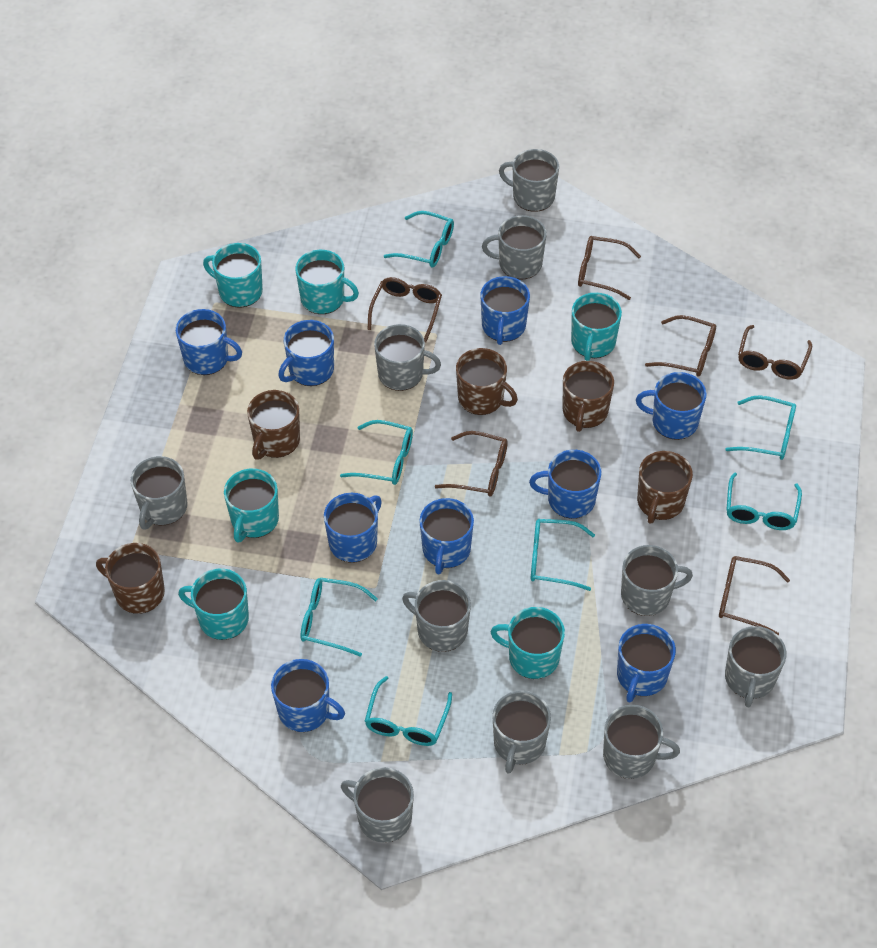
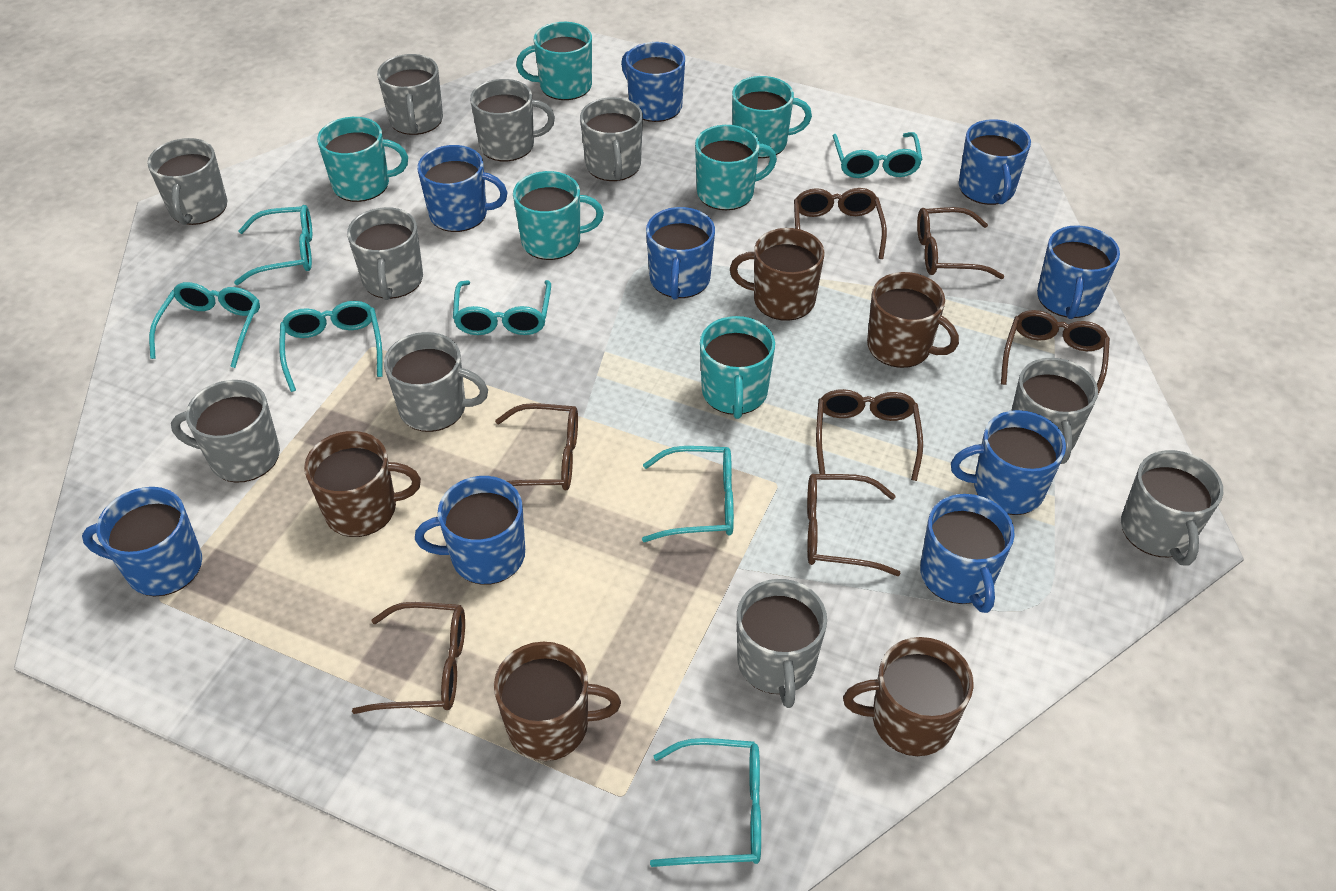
brown glasses: [368,277,442,342] [435,431,508,497] [578,236,641,300] [645,315,716,377] [719,556,790,635] [738,325,812,380] = 6 -> [352,602,465,714] [495,403,578,491] [794,188,887,259] [807,474,901,576] [816,389,923,481] [917,207,1004,279] [1001,310,1110,394] = 7

